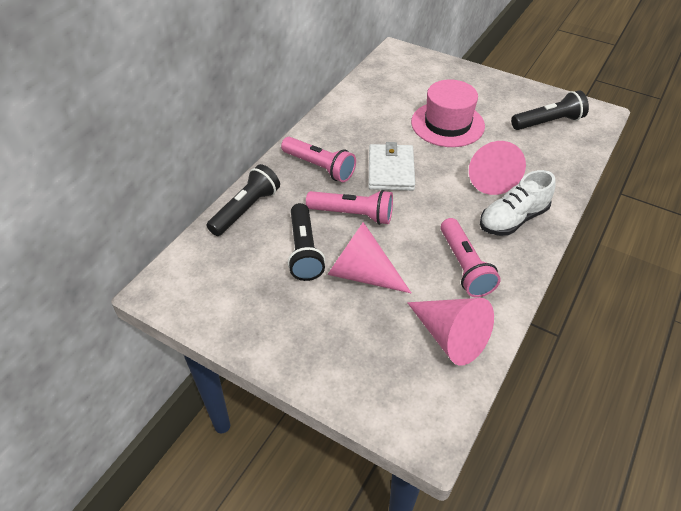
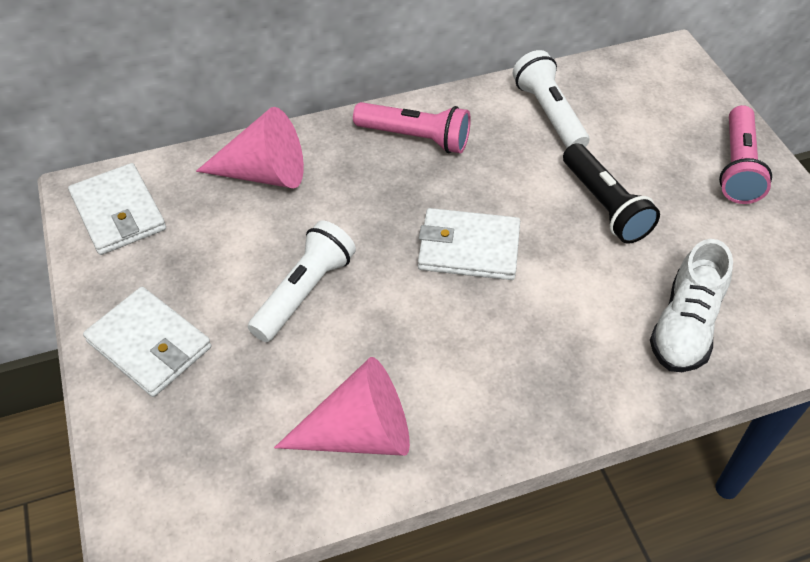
black flashlight: [206,164,280,236] [288,203,325,281] [511,90,589,130] = 3 -> [563,143,660,244] = 1
pink cone: [327,222,411,293] [407,298,494,366] [469,141,526,195] = 3 -> [196,107,304,188] [274,357,410,456] = 2
pink flashlight: [281,137,356,182] [306,190,393,225] [441,218,501,298] = 3 -> [353,102,471,153] [719,105,772,204] = 2
pink hat: [411,79,485,147] = 1 -> none = 0
white flashlight: none = 0 -> [248,221,356,342] [513,50,589,148] = 2
white wallet: [369,142,415,191] = 1 -> [68,163,166,255] [83,287,211,397] [418,208,520,280] = 3

